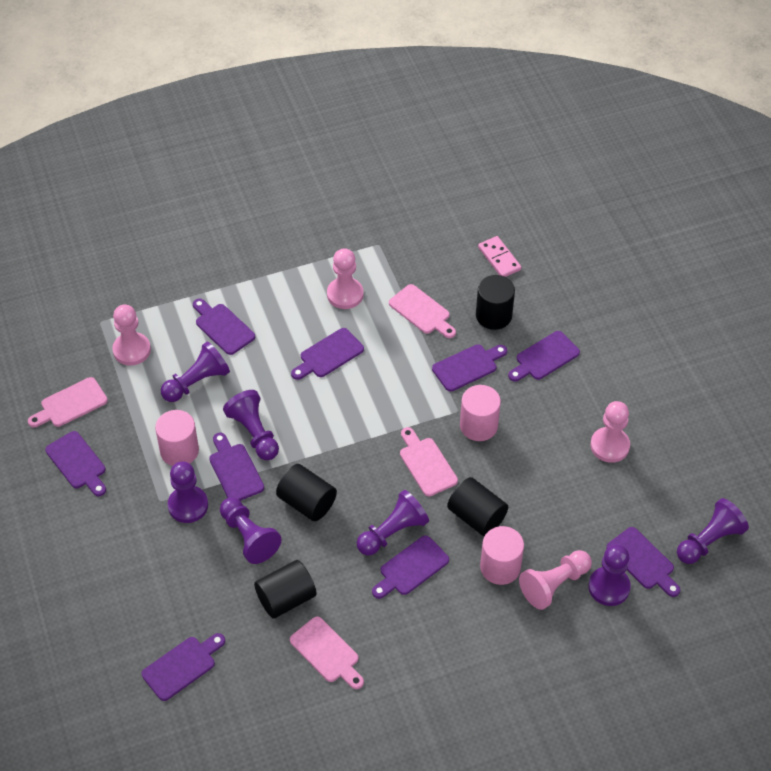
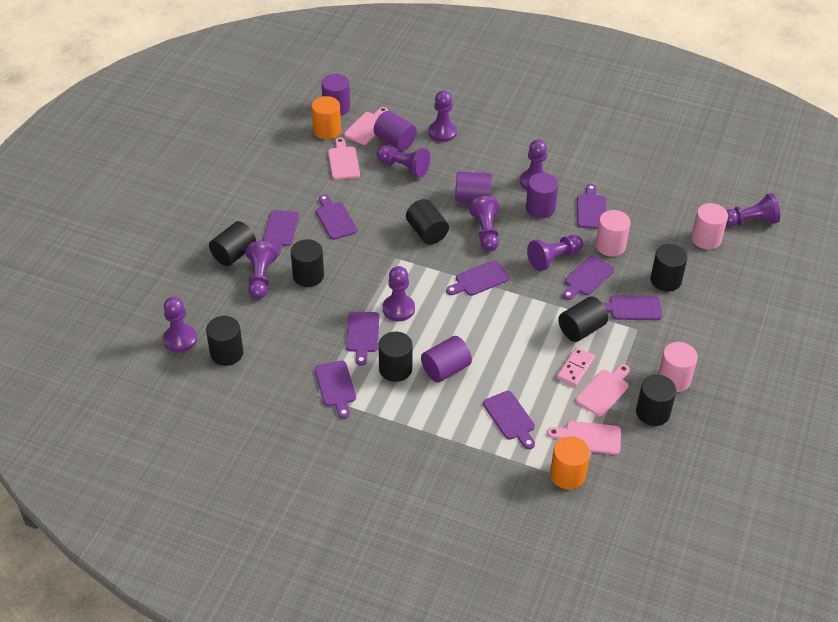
black cylinder: [254,560,316,619] [276,464,337,521] [447,477,508,536] [476,275,515,330] = 4 -> [206,316,243,366] [209,221,256,266] [291,239,324,287] [378,332,413,382] [406,199,449,244] [558,296,608,342] [636,375,676,426] [650,244,688,292] = 8
orange cylinder: none = 0 -> [312,96,341,139] [550,436,590,490] = 2
pink pawn: [112,305,151,366] [327,248,364,309] [519,550,592,610] [590,401,630,463] = 4 -> none = 0
purple cylinder: none = 0 -> [321,74,350,116] [374,111,417,151] [421,336,472,383] [455,172,492,202] [526,173,558,218] = 5
purple pawn: [161,342,230,402] [168,461,208,523] [220,498,282,564] [223,390,279,460] [357,490,429,555] [588,544,631,606] [677,498,749,564] = 7 -> [163,297,197,353] [246,241,278,299] [376,146,430,178] [383,266,415,321] [429,90,457,142] [469,196,499,251] [520,140,547,190] [527,235,583,271] [726,193,780,227] = 9

